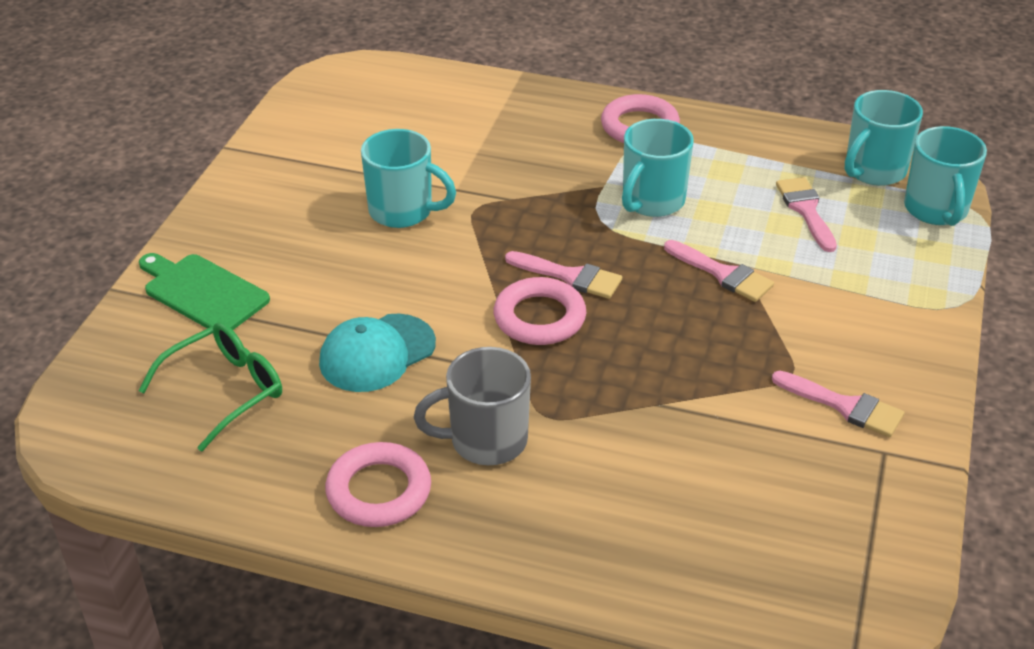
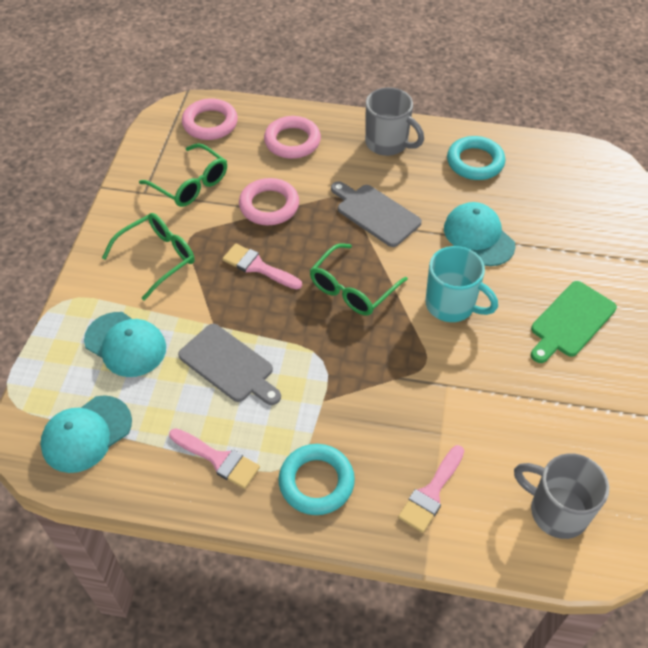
green glasses: [138,322,282,452] = 1 -> [102,213,195,301] [139,143,227,207] [310,243,408,316] = 3
grey cutting board: none = 0 -> [178,324,281,405] [331,181,422,247] = 2
grey mug: [414,347,531,465] = 1 -> [365,87,424,156] [514,453,609,539] = 2
pink brush: [505,251,622,299] [664,240,774,302] [772,371,904,437] [776,177,837,252] = 4 -> [169,428,260,489] [223,244,302,289] [398,445,464,533] = 3
turquoise cap: [319,314,436,392] = 1 -> [40,395,132,473] [84,312,166,377] [444,202,516,266] = 3
turquoise mug: [361,129,456,228] [622,119,694,217] [845,90,923,186] [904,126,987,226] = 4 -> [426,246,498,322] = 1
turquoise ring: none = 0 -> [278,444,355,515] [447,136,505,180] = 2

